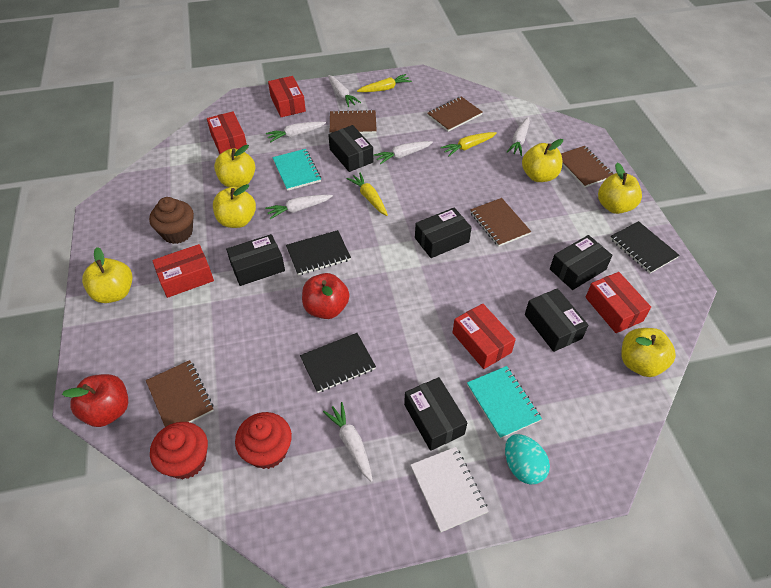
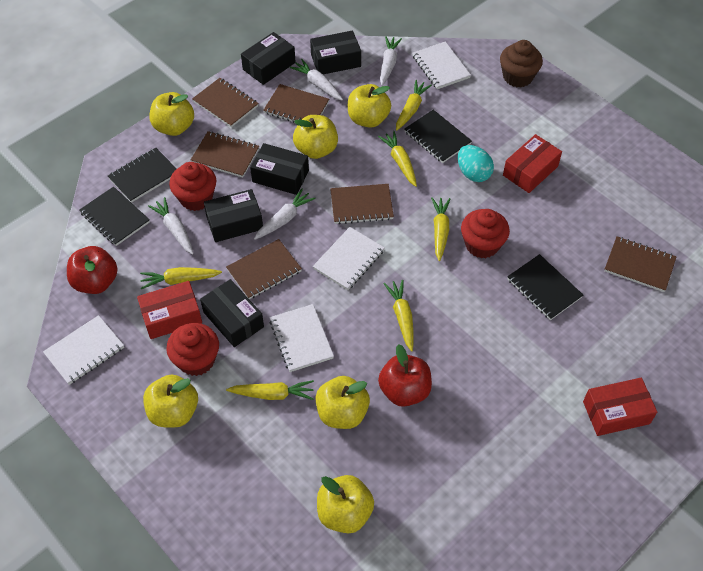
black box: [226,234,285,286] [328,125,373,172] [404,377,467,451] [415,207,472,258] [525,288,588,352] [550,235,612,290] = 6 -> [200,279,264,347] [204,189,263,242] [241,32,296,85] [250,143,309,195] [310,30,361,74] = 5
black notebook: [286,230,351,275] [300,333,376,393] [610,221,680,273] = 3 -> [79,187,150,246] [108,148,177,203] [404,110,472,163] [507,254,583,320] = 4
brown notebook: [146,360,214,427] [330,109,377,134] [427,96,483,132] [470,198,531,247] [561,146,613,188] = 5 -> [191,131,259,177] [192,78,259,127] [226,239,302,299] [263,84,329,123] [330,184,394,224] [604,236,676,292] = 6
red box: [152,244,214,298] [207,111,247,154] [268,76,306,117] [452,304,516,369] [585,272,651,333] = 5 -> [137,281,202,339] [503,134,562,193] [583,378,657,436] = 3
red cupcake: [150,422,208,479] [235,412,292,469] = 2 -> [166,323,219,376] [169,162,216,211] [461,209,510,258] = 3
turquoise notebook: [272,149,321,191] [467,366,542,439] = 2 -> none = 0
white carrot: [265,195,333,219] [266,122,326,143] [323,402,373,482] [328,75,361,107] [374,141,433,165] [507,117,530,156] = 6 -> [148,197,194,255] [254,189,315,240] [290,59,343,100] [380,36,402,86] = 4
white notebook: [411,447,488,533] = 1 -> [43,315,124,385] [270,304,334,372] [313,227,385,290] [413,41,471,89] = 4
yellow carrot: [346,173,388,216] [357,74,412,92] [441,132,497,156] = 3 -> [140,267,222,289] [226,380,314,400] [378,131,417,187] [384,280,414,352] [396,80,432,131] [431,197,450,261] = 6

